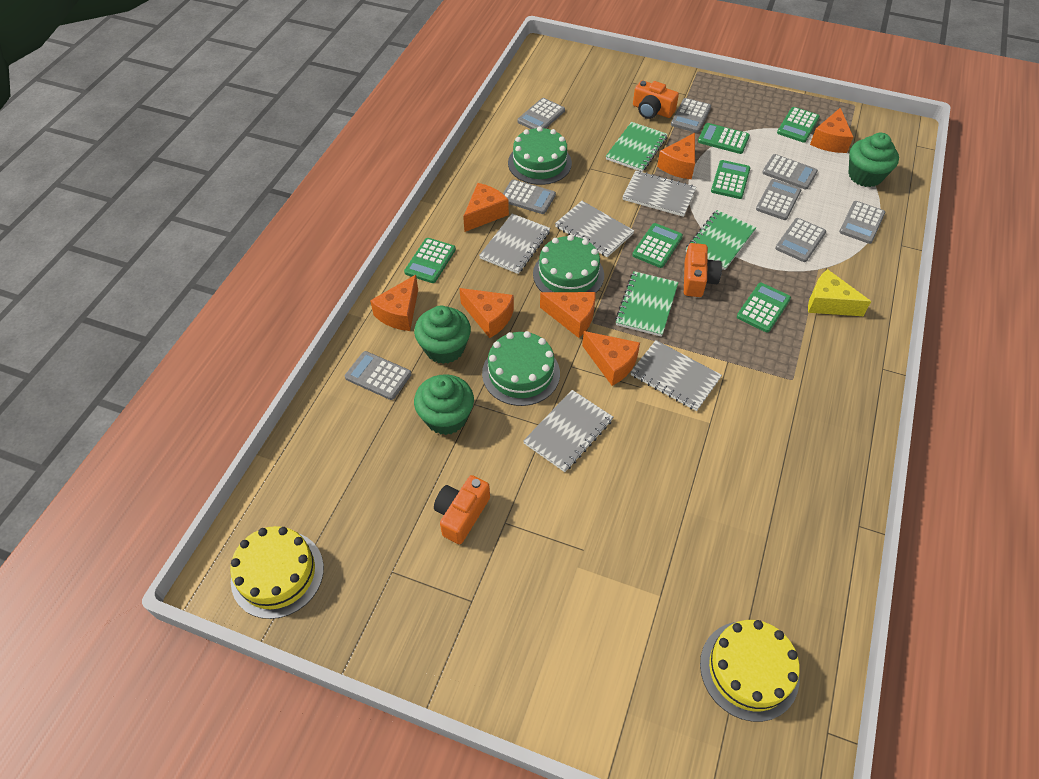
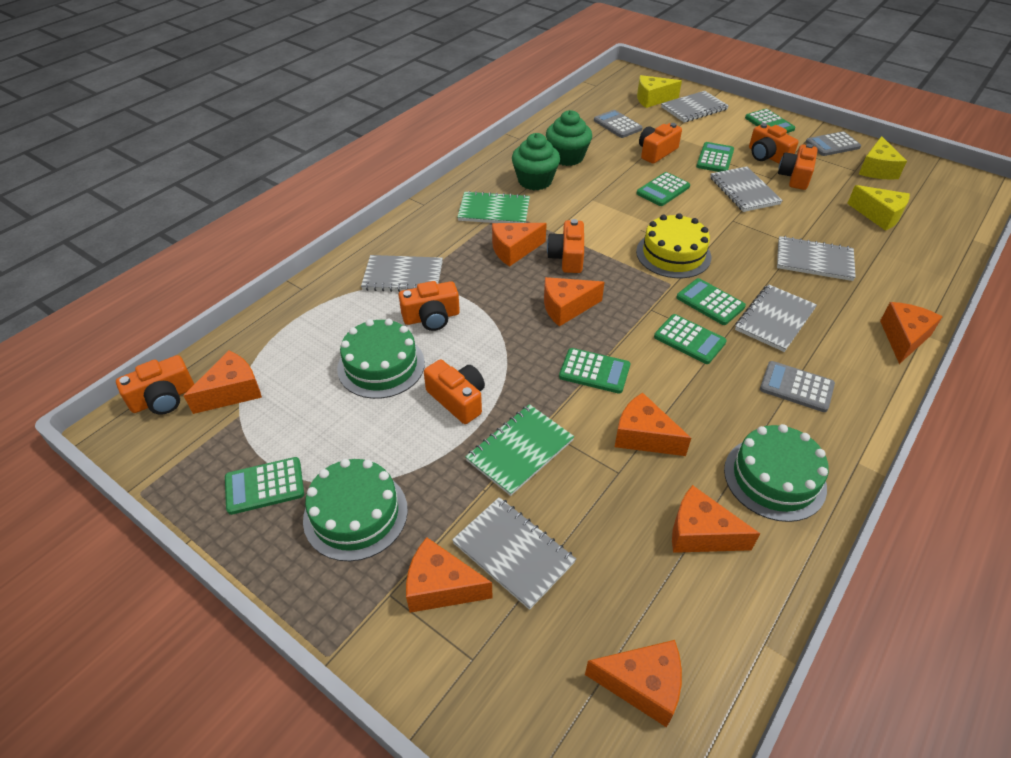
green calculator: [404,238,456,283] [632,223,683,268] [698,123,750,154] [711,160,750,199] [737,283,791,332] [777,107,820,143] = 6 -> [225,457,304,515] [559,348,630,394] [636,172,690,206] [654,314,727,364] [677,278,746,325] [696,142,734,172] [745,109,795,133] = 7
green cupcake: [414,306,471,364] [414,374,474,435] [848,133,899,187] = 3 -> [512,133,560,190] [546,110,592,166] = 2
green notebook: [606,122,668,172] [615,271,679,337] [686,210,756,270] = 3 -> [457,191,530,223] [465,404,574,496] = 2
grey calculator: [345,351,412,400] [503,179,556,214] [517,98,565,129] [671,98,711,133] [756,179,802,220] [762,154,818,190] [775,218,826,262] [839,201,885,244] = 8 -> [594,110,643,138] [760,361,835,412] [806,131,861,156] = 3
grey notebook: [479,214,550,274] [523,390,613,472] [555,201,634,257] [622,171,696,217] [631,340,722,411] = 5 -> [361,255,443,292] [452,497,576,610] [661,91,729,123] [710,167,783,212] [735,284,817,352] [777,236,856,281] = 6
orange camera: [434,475,490,544] [633,80,679,119] [684,243,722,297] = 3 -> [116,355,194,415] [399,281,460,331] [424,359,485,424] [547,219,584,273] [639,123,682,164] [749,123,799,164] [778,144,818,190] = 7
orange cheese: [370,275,418,331] [459,288,514,338] [463,183,509,232] [540,292,596,338] [582,331,640,386] [657,133,695,179] [810,108,853,153] = 7 -> [183,351,262,414] [406,537,493,613] [492,223,547,267] [544,277,605,326] [585,640,682,728] [615,392,691,456] [672,485,760,553] [880,302,943,364] = 8
yellow cake: [230,526,324,619] [700,620,800,722] = 2 -> [636,213,711,278] = 1
yellow cheese: [808,269,871,316] = 1 -> [637,75,682,108] [847,185,910,231] [859,136,907,180] = 3

